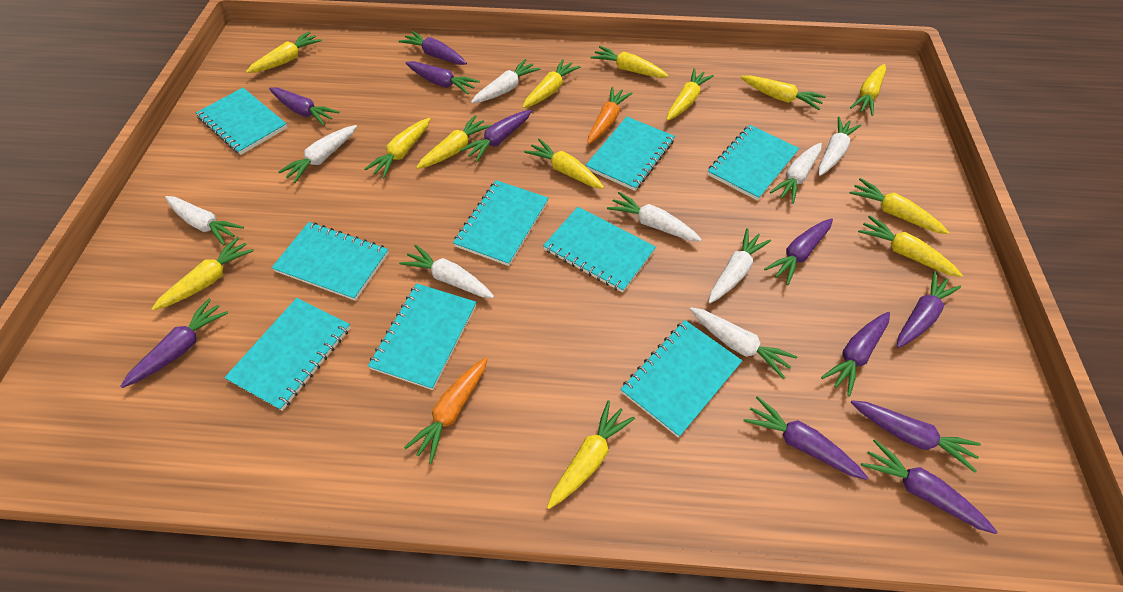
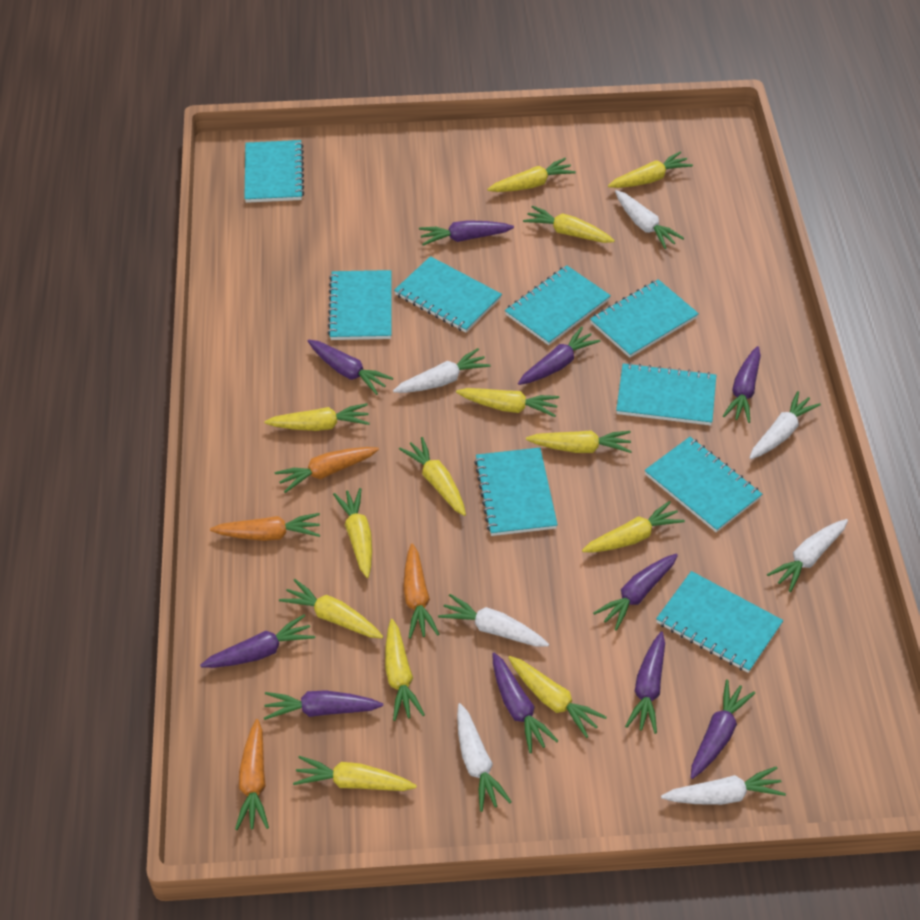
orange carrot: [404,357,487,464] [588,87,633,144] = 2 -> [210,513,320,541] [235,719,269,830] [275,447,379,493] [403,543,439,639] = 4
purple carrot: [121,299,228,388] [269,87,340,126] [399,31,467,65] [406,61,480,95] [460,110,532,162] [744,396,868,480] [764,218,833,285] [821,312,890,396] [851,400,981,472] [861,439,997,534] [897,271,961,348] = 11 -> [200,615,315,668] [264,690,383,720] [308,340,393,395] [419,220,514,246] [492,653,558,753] [518,327,600,385] [593,554,678,631] [625,631,665,734] [691,679,755,779] [723,346,761,423] = 10
white carrot: [165,196,244,245] [278,125,357,183] [399,244,494,298] [471,59,540,103] [607,192,702,241] [690,307,797,379] [709,228,771,303] [770,143,822,204] [819,117,861,176] = 9 -> [393,348,491,393] [438,594,549,647] [457,703,512,812] [615,190,684,249] [661,766,786,805] [749,391,821,459] [767,519,848,592] = 7

